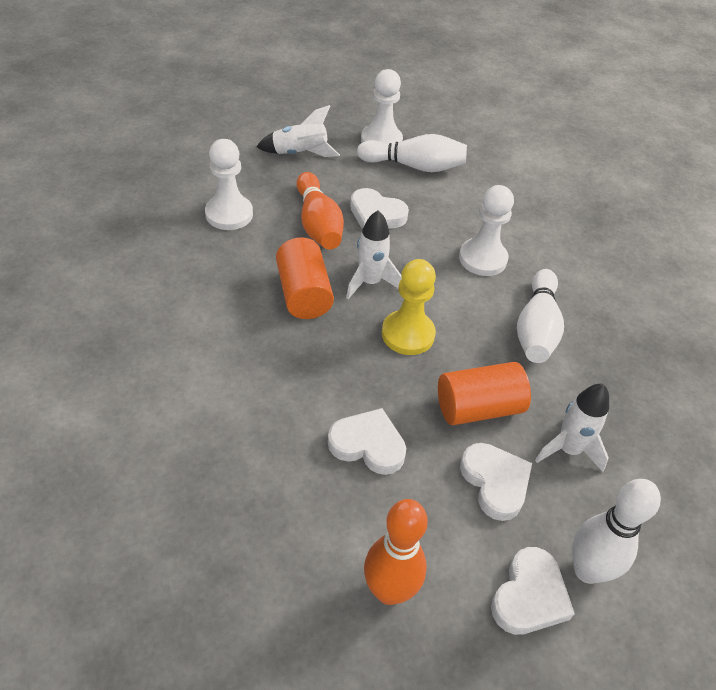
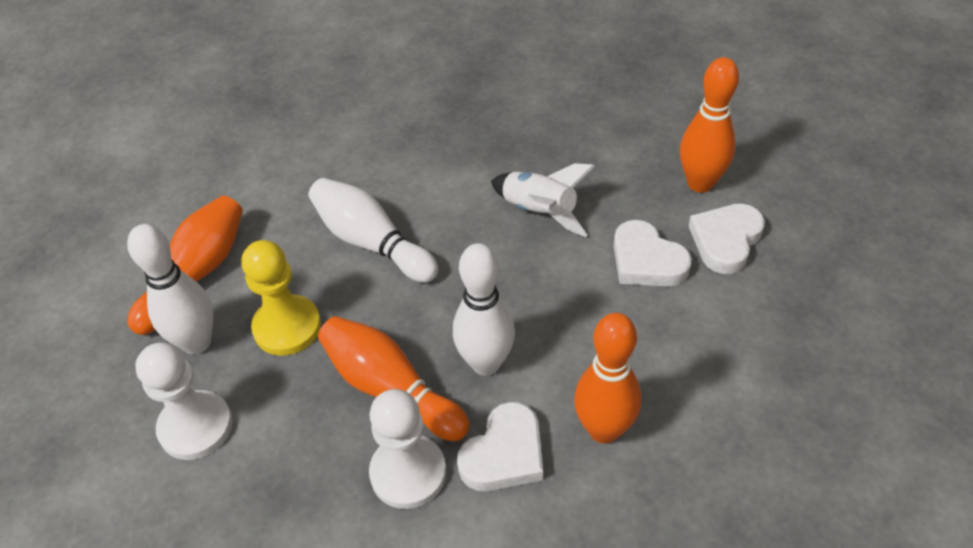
orange bowling pin: [297,172,344,249] [364,499,428,605] = 2 -> [128,195,243,335] [318,316,470,441] [574,313,641,444] [680,57,739,193] = 4
orange cylinder: [276,237,334,319] [438,362,531,425] = 2 -> none = 0
white heart: [328,408,406,475] [350,188,409,229] [460,443,532,521] [491,547,575,635] = 4 -> [457,402,543,491] [614,220,692,287] [689,204,765,274] = 3
white pawn: [205,139,253,230] [361,69,403,144] [459,185,514,276] = 3 -> [136,343,232,460] [369,389,446,509] = 2
white rocket: [256,105,340,157] [346,210,402,299] [535,384,609,472] = 3 -> [491,163,594,237] = 1

